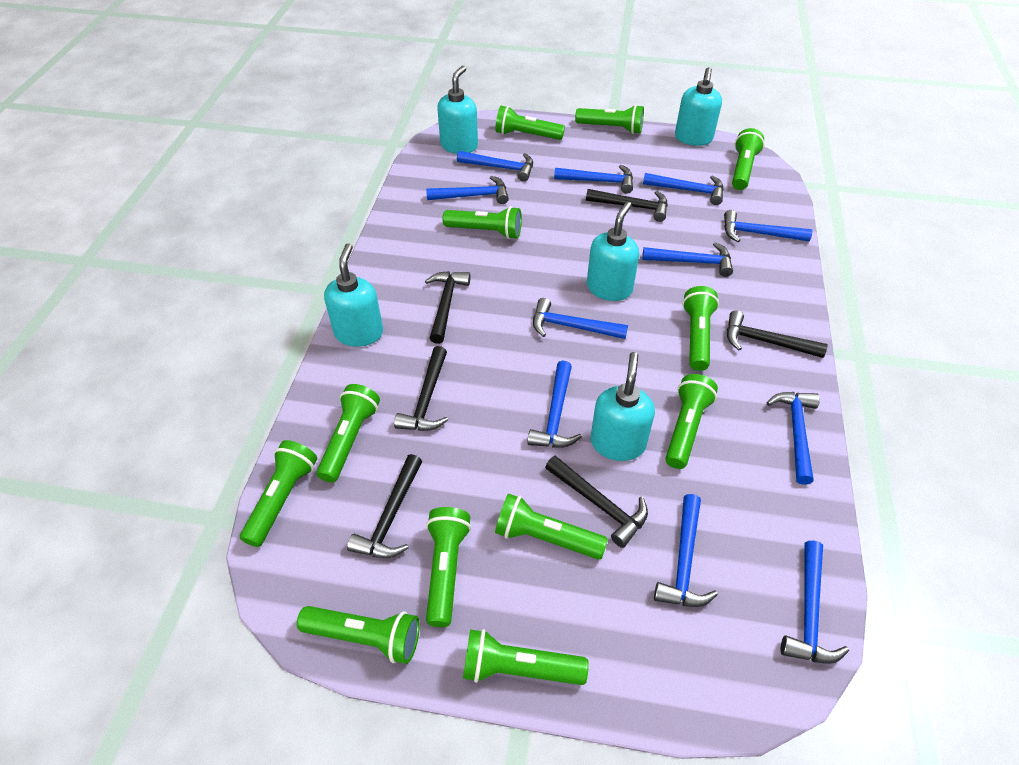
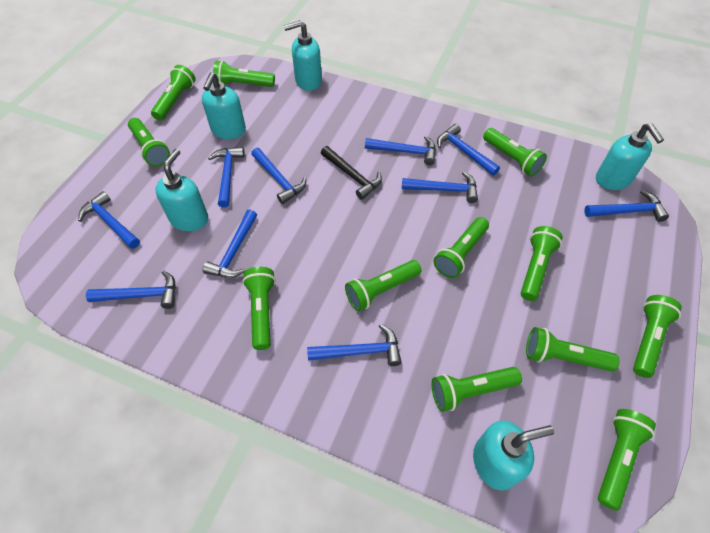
black hammer: [347,454,422,558] [394,346,448,431] [425,271,470,344] [545,456,648,548] [586,189,668,222] [727,310,828,358] = 6 -> [321,146,382,200] = 1
blue hammer: [426,176,509,204] [457,151,533,181] [527,360,582,448] [533,298,628,339] [554,165,633,194] [642,242,733,277] [643,173,724,205] [654,494,718,607] [724,210,812,242] [767,392,820,485] [781,540,849,664] = 11 -> [78,191,140,249] [86,270,176,309] [203,209,257,278] [208,147,245,208] [251,148,306,204] [307,324,402,366] [365,136,436,165] [402,172,478,203] [437,124,500,175] [584,190,669,222] = 10

